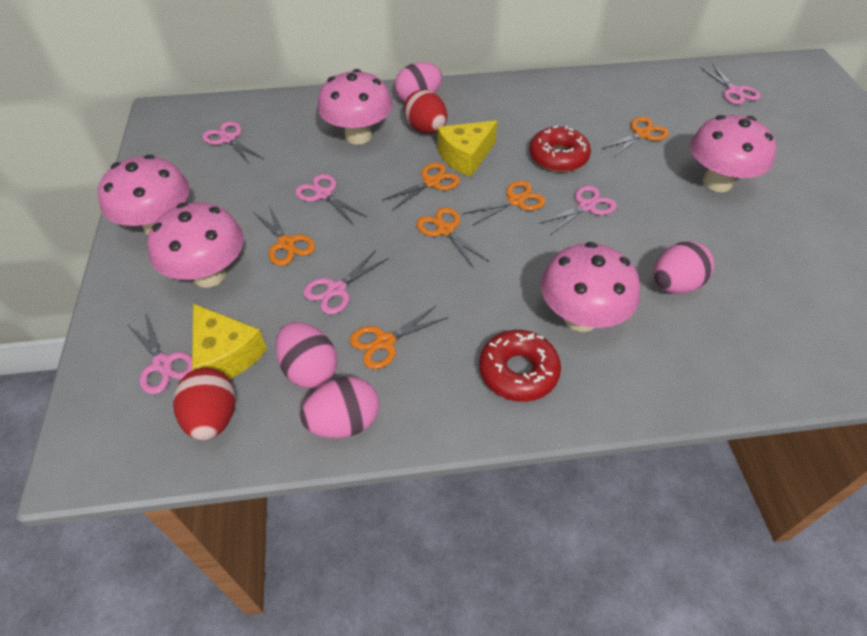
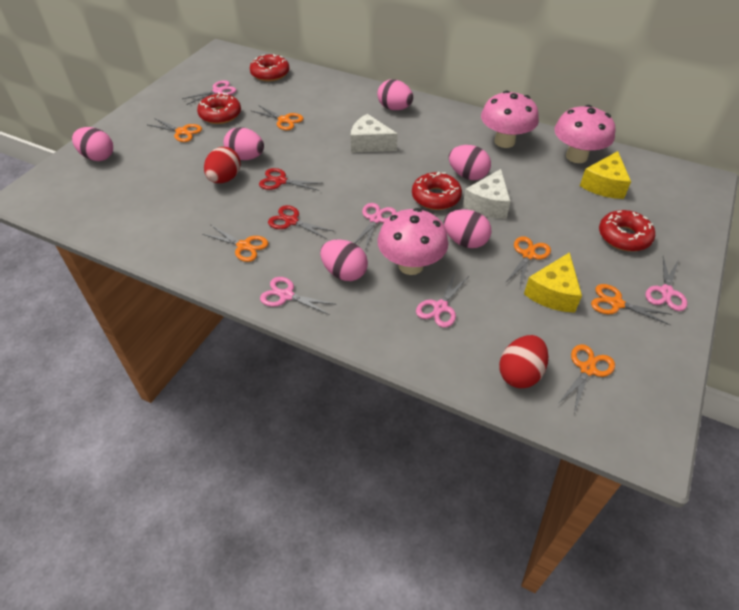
pink egg: [275,322,337,388] [300,377,379,438] [395,62,442,102] [653,241,714,294] = 4 -> [72,127,113,161] [223,127,264,160] [320,239,368,281] [377,79,413,110] [443,209,491,248] [449,145,491,180] = 6
pink mushroom: [98,155,190,235] [147,202,244,288] [318,69,392,145] [541,242,640,332] [690,115,776,192] = 5 -> [377,208,448,275] [481,91,539,148] [554,105,616,163] = 3
pink scissors: [126,313,193,394] [202,121,264,165] [295,174,367,225] [303,250,389,315] [538,185,617,234] [700,64,761,105] = 6 -> [182,80,236,105] [260,277,337,315] [354,203,396,251] [416,273,469,328] [646,257,687,311] = 5
red donut: [479,330,561,402] [529,125,591,172] = 2 -> [197,92,241,124] [250,54,290,81] [412,172,462,210] [599,210,655,251] = 4
red scissors: none = 0 -> [259,168,324,191] [268,205,335,239] = 2
white cheese: none = 0 -> [351,114,398,153] [463,169,511,219] = 2

